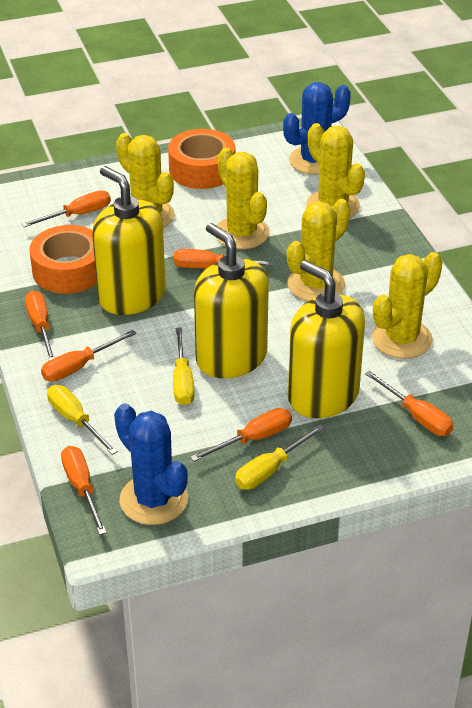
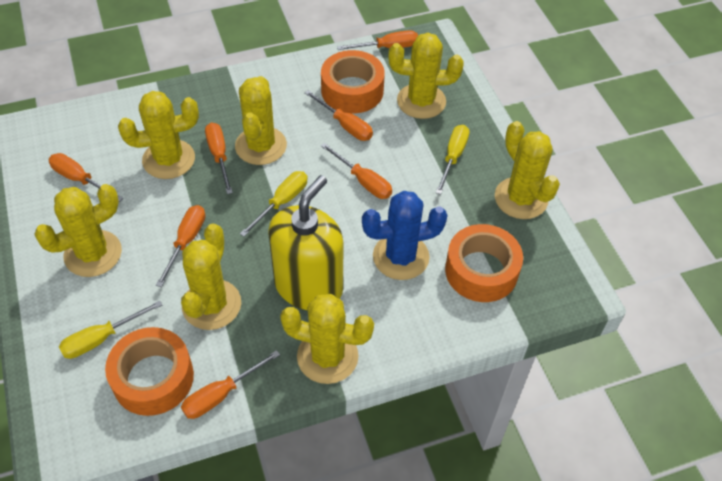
blue cactus: [114,404,188,525] [283,82,351,175] = 2 -> [362,191,447,280] = 1
orange tape: [29,225,97,294] [168,129,235,189] = 2 -> [105,327,194,416] [321,50,385,113] [445,224,523,302] = 3
yellow cactus: [116,133,174,228] [216,148,269,249] [287,199,350,301] [306,123,365,218] [372,252,443,359] = 5 -> [34,184,122,277] [118,91,199,179] [181,223,241,330] [235,76,287,165] [280,294,374,384] [389,33,464,119] [495,121,560,219] = 7
yellow soap dispenser: [92,166,166,315] [194,223,269,378] [288,260,365,418] = 3 -> [268,175,343,310] = 1

